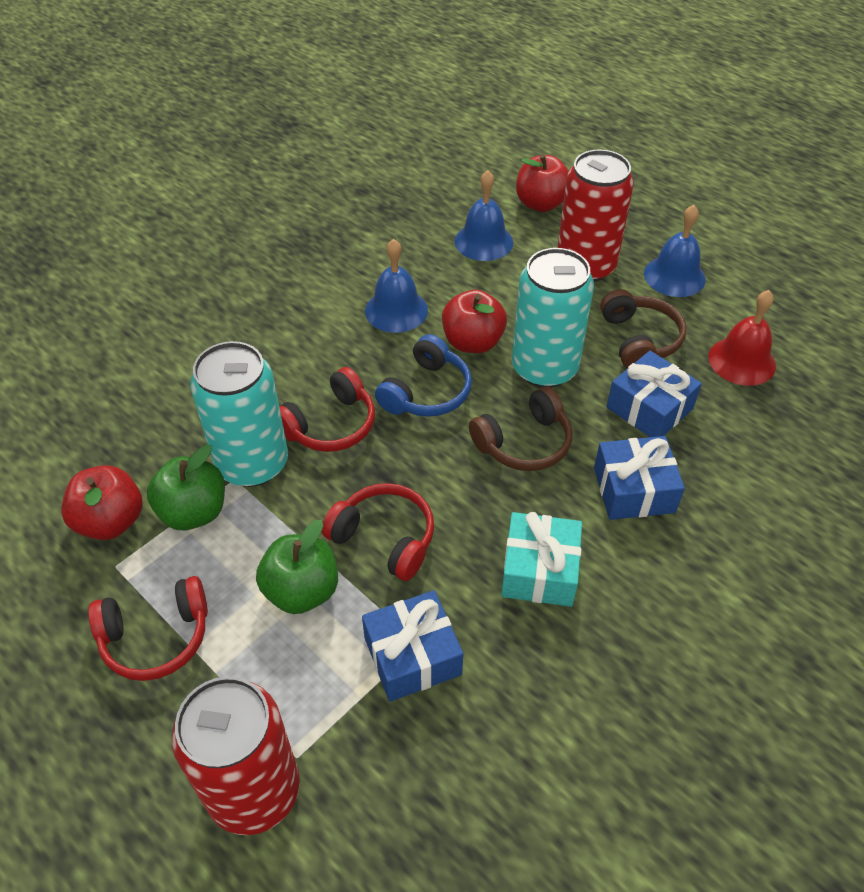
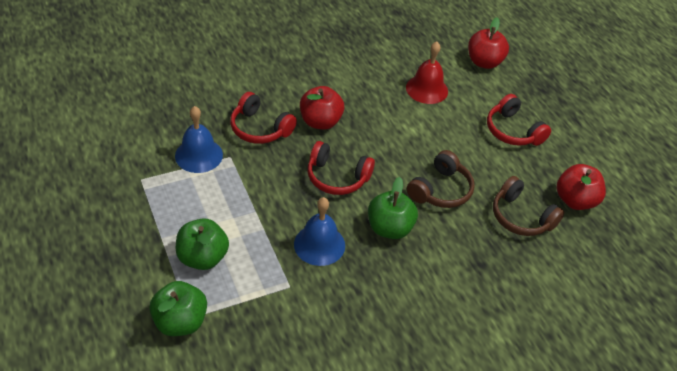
blue bell: [365,239,428,333] [455,170,513,261] [644,205,706,297] = 3 -> [175,106,223,173] [294,197,345,266] = 2
blue gift: [362,590,463,702] [594,436,685,520] [607,351,702,437] = 3 -> none = 0
blue headphones: [375,334,472,417] = 1 -> none = 0
green apple: [147,445,225,530] [256,520,338,614] = 2 -> [149,281,207,336] [176,218,229,270] [368,177,418,239] = 3
red can: [172,676,300,835] [557,149,634,282] = 2 -> none = 0
turquoise can: [190,341,288,487] [512,248,594,388] = 2 -> none = 0
turquoise gift: [501,512,582,607] = 1 -> none = 0

